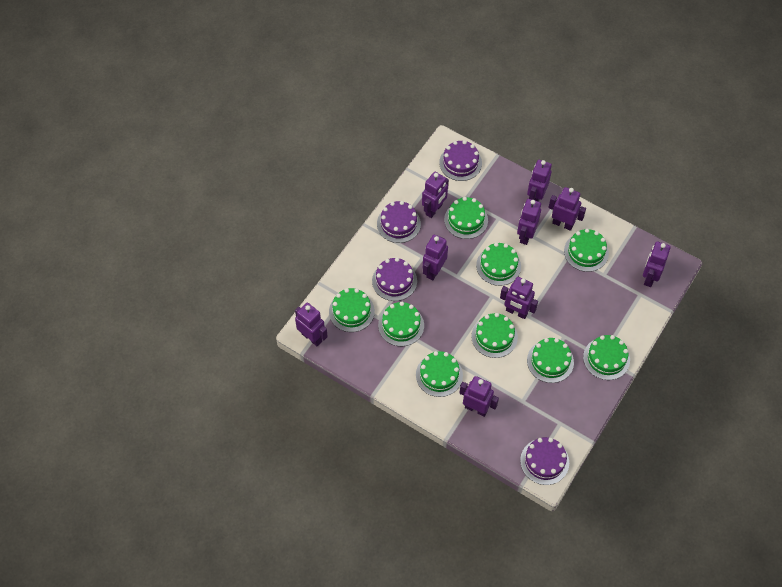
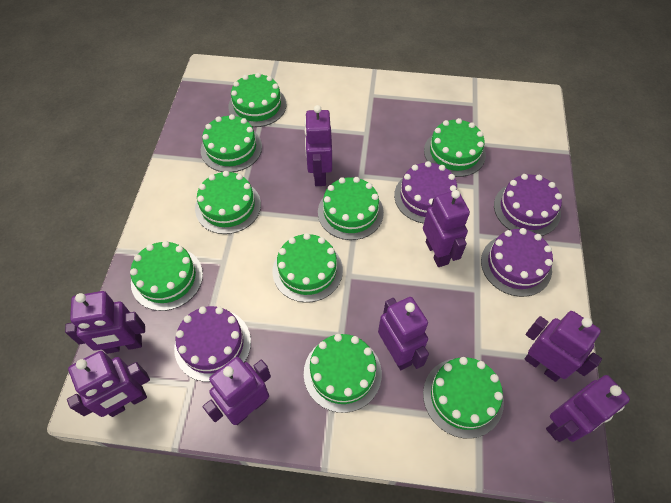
purple robot: [295,303,328,346] [422,172,449,218] [423,235,448,280] [459,376,499,417] [500,277,538,319] [517,199,541,245] [527,160,552,202] [548,187,586,231] [643,241,671,287] = 9 -> [65,291,145,354] [67,351,150,417] [203,357,271,425] [304,105,332,186] [378,297,429,370] [423,190,470,267] [525,311,602,382] [546,375,630,442] = 8

